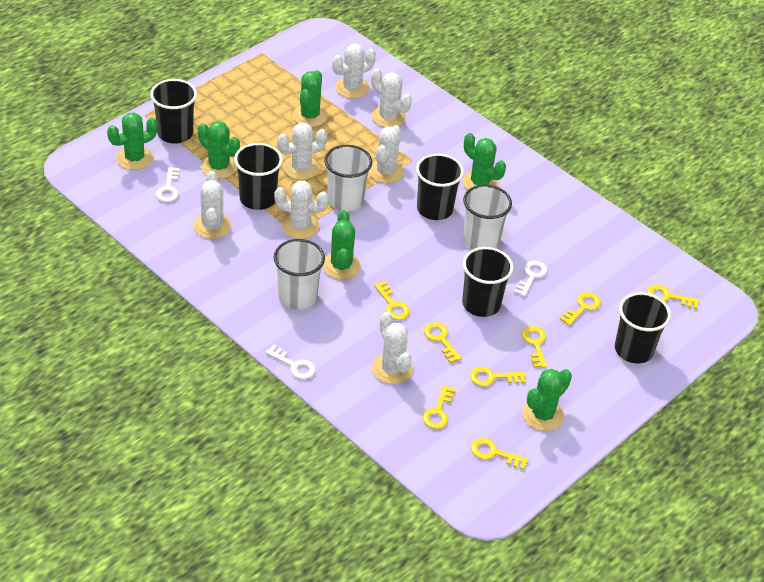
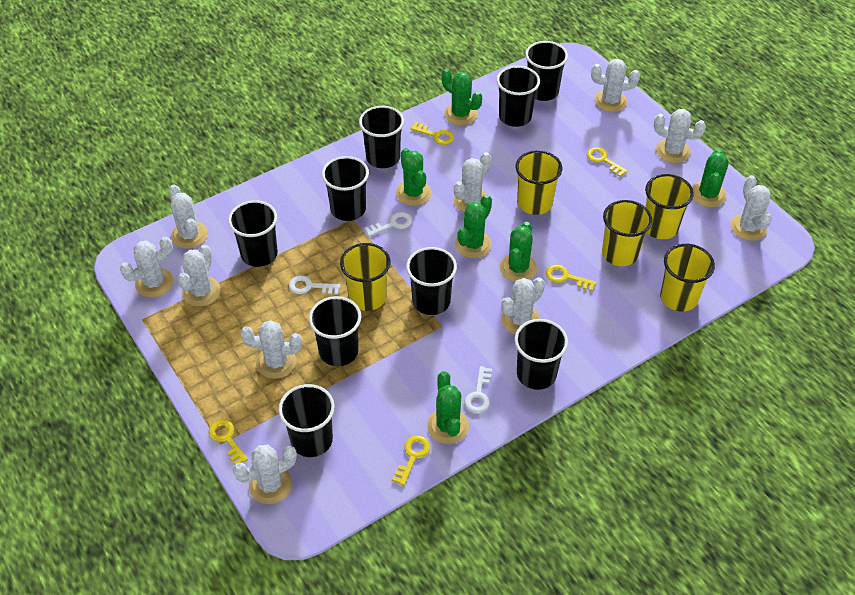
black cup: [150,79,197,144] [234,143,283,210] [416,154,464,220] [462,247,514,317] [615,292,671,363] = 5 -> [228,200,278,267] [278,384,335,457] [309,296,361,366] [322,156,369,221] [359,106,404,168] [406,247,457,315] [497,66,540,127] [515,319,568,390] [525,41,568,101] = 9
white cactus: [193,171,232,239] [274,181,329,239] [277,123,327,180] [333,44,376,99] [369,125,404,183] [371,68,412,128] [372,312,413,384] = 7 -> [120,237,174,297] [169,184,208,249] [178,245,221,306] [233,445,297,504] [240,320,302,379] [454,152,491,212] [501,277,545,335] [591,59,640,112] [654,109,706,163] [731,175,772,241] = 10
white cup: [273,239,325,310] [324,145,372,211] [463,185,512,249] = 3 -> none = 0
yellow cup: none = 0 -> [340,243,391,311] [515,150,562,215] [602,200,652,266] [645,174,694,239] [660,244,715,312] = 5
yellow key: [374,281,410,320] [422,385,456,429] [424,322,462,363] [470,367,526,387] [471,438,529,470] [522,326,547,368] [560,292,601,326] [647,285,700,309] = 8 -> [208,419,248,465] [392,435,430,486] [410,122,454,145] [546,265,597,291] [587,147,628,177] = 5

